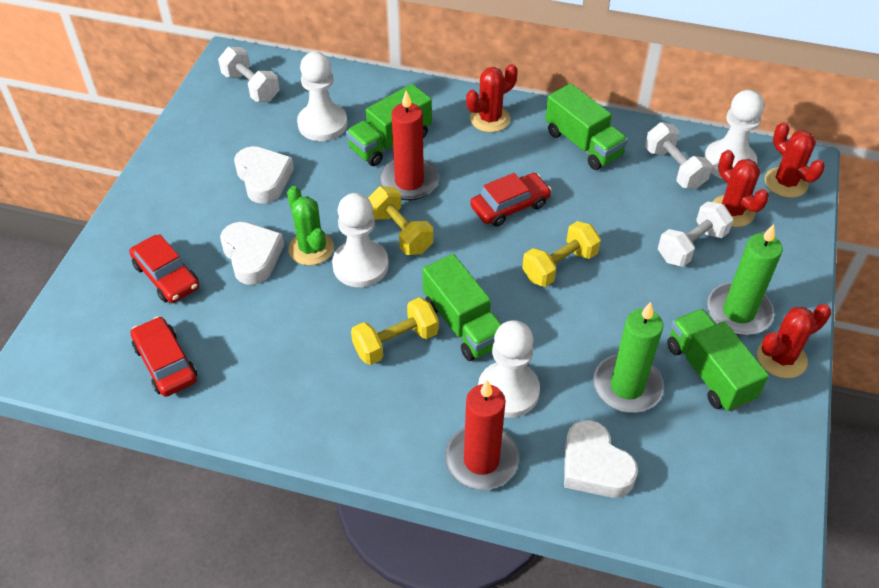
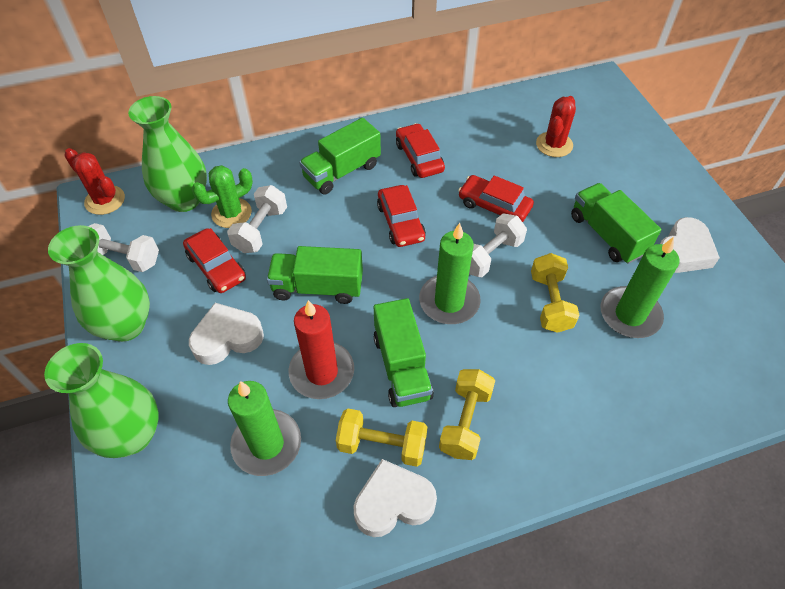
green candle: [593,302,664,413] [707,224,783,335] = 2 -> [228,381,301,476] [419,223,481,324] [601,237,679,338] = 3
green vase: none = 0 -> [44,343,159,458] [48,225,150,342] [128,96,207,212] = 3
red cactus: [466,64,518,132] [712,150,769,227] [757,304,831,378] [765,122,825,198] = 4 -> [64,148,125,215] [536,96,576,157] = 2
red candle: [380,90,439,200] [445,380,519,490] = 2 -> [289,300,354,399] = 1
red car: [129,234,199,303] [131,316,197,397] [470,173,552,227] = 3 -> [183,228,246,293] [377,185,426,247] [396,123,445,178] [458,175,534,222] = 4
white pawn: [297,52,347,141] [332,193,389,287] [478,320,540,418] [704,90,764,179] = 4 -> none = 0

